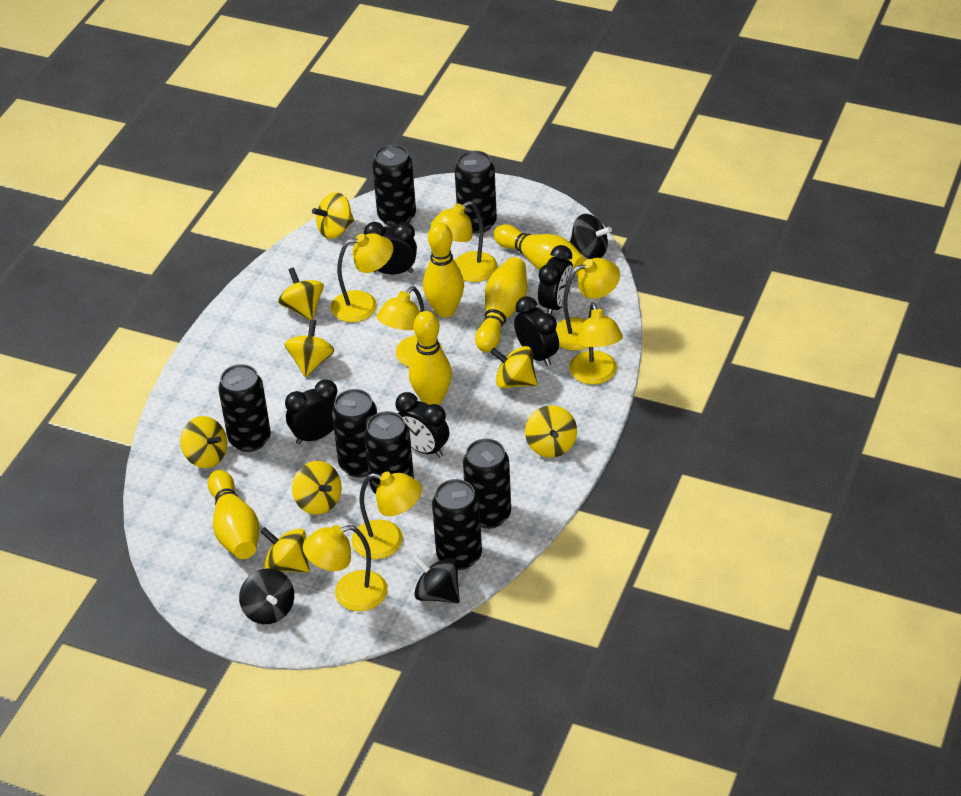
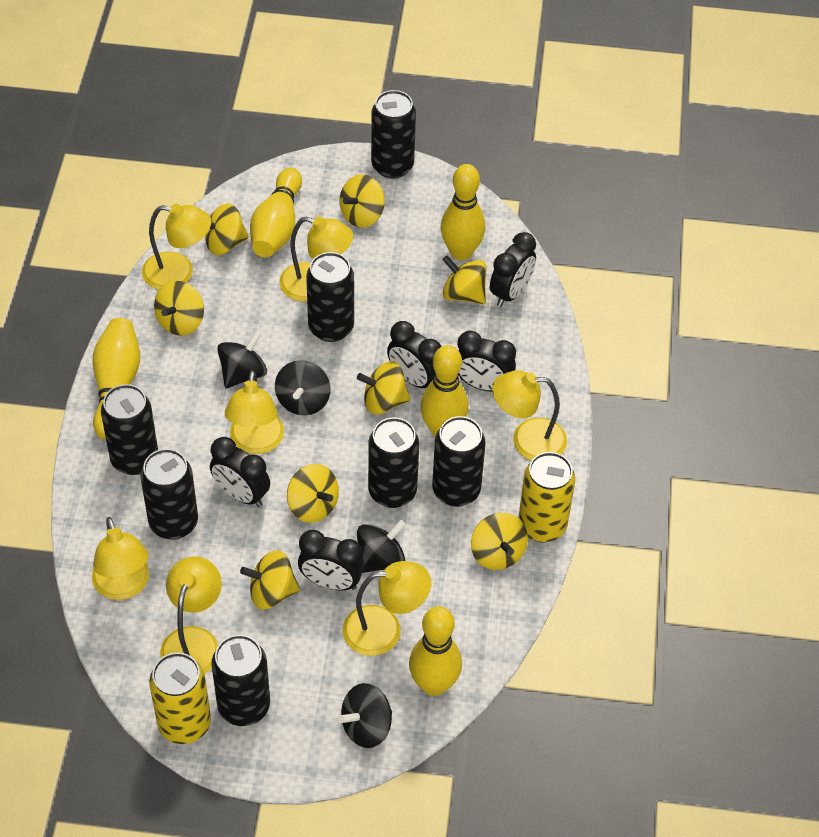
black spinning top: [239,568,294,624] [412,555,460,603] [570,214,612,259] = 3 -> [217,331,267,388] [275,360,331,415] [339,683,392,748] [357,520,406,573] = 4
yellow can: none = 0 -> [149,652,211,744] [519,452,575,542] = 2

